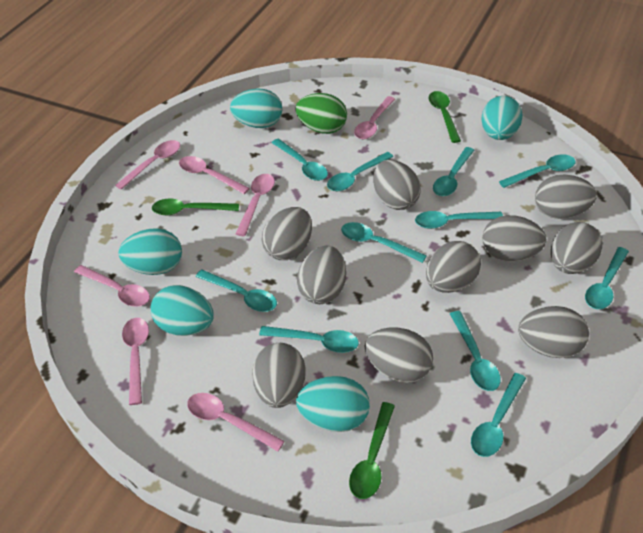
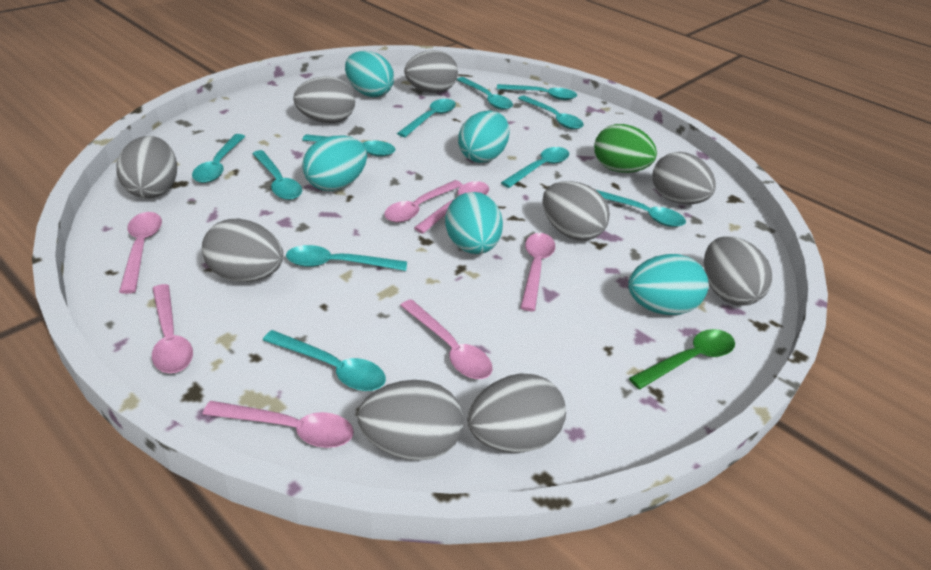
green spoon: [152,198,239,215] [349,402,395,499] [429,91,461,143] = 3 -> [629,329,735,389] = 1
grey egg: [252,343,306,408] [262,207,312,260] [297,246,346,304] [365,328,433,383] [373,160,421,210] [426,241,481,293] [482,215,547,262] [518,306,589,358] [535,175,597,219] [551,222,602,274] = 10 -> [116,136,177,198] [202,218,283,282] [293,77,355,123] [357,380,463,461] [404,50,458,93] [467,373,566,453] [542,181,610,241] [652,152,716,205] [704,236,772,306] = 9

